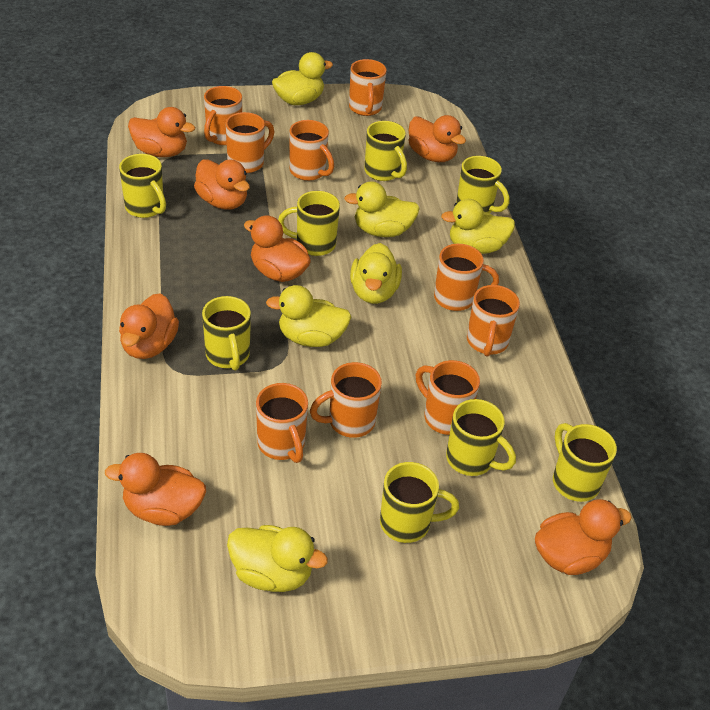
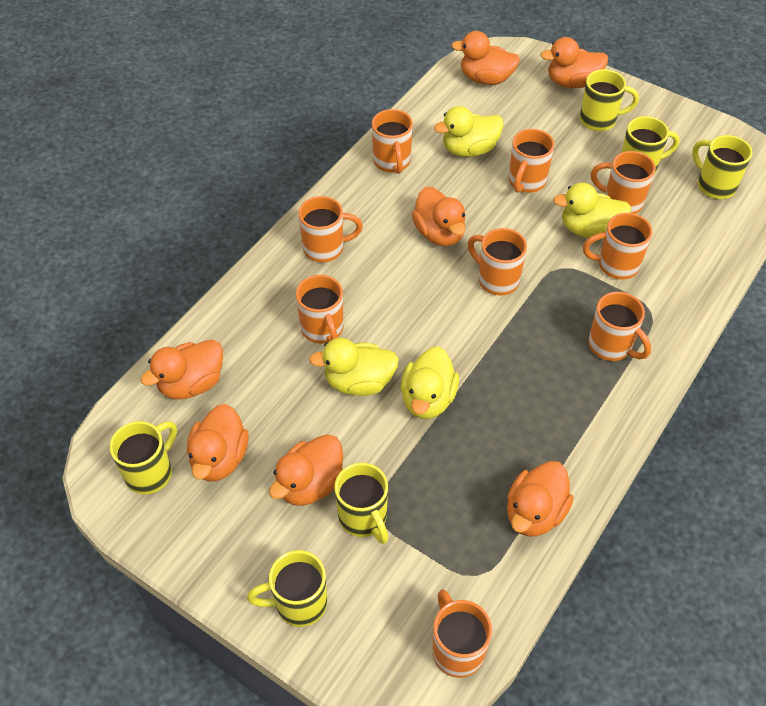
yellow duck: [227,525,328,592] [266,285,351,347] [272,52,333,105] [344,181,420,237] [350,243,402,304] [441,199,515,254] = 6 -> [309,338,399,396] [401,346,459,419] [434,106,504,157] [553,183,631,238] = 4
yellow mug: [119,154,166,218] [202,296,251,371] [278,191,340,256] [364,121,407,181] [380,462,459,543] [446,399,516,476] [456,156,509,213] [553,423,617,502] = 8 -> [110,421,177,494] [247,550,327,627] [334,463,388,544] [580,69,639,131] [621,116,679,175] [692,135,753,199] = 6

